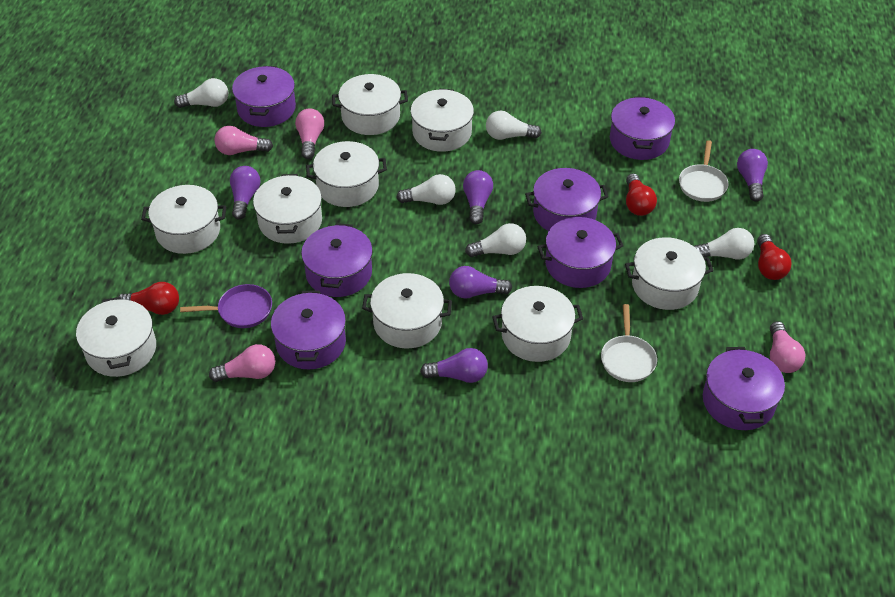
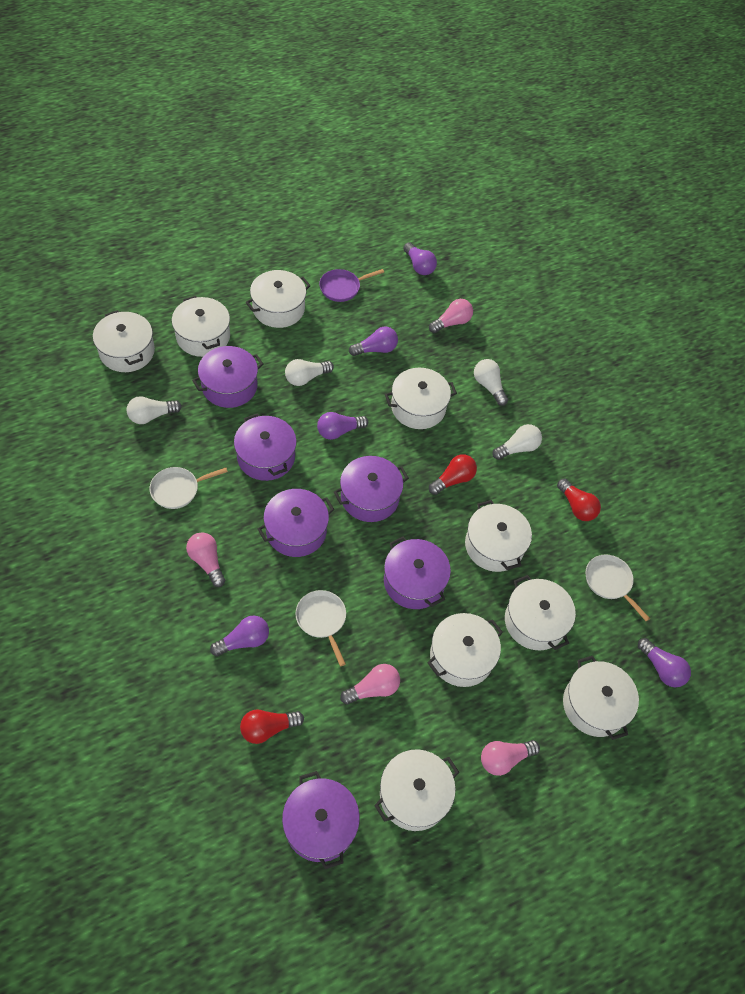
purple pot: [232,66,296,127] [271,290,346,370] [301,223,373,297] [525,168,608,231] [537,217,623,288] [610,96,675,160] [703,347,785,430] = 7 -> [192,346,264,408] [234,413,297,481] [258,489,335,557] [282,771,360,869] [334,456,409,522] [384,537,451,609] = 6
white light bulb: [174,78,228,108] [396,174,456,205] [465,223,526,257] [486,111,542,140] [694,228,754,260] = 5 -> [126,396,182,424] [285,359,334,386] [474,359,508,406] [492,424,542,460] = 4
white pan: [601,304,657,382] [679,140,728,202] = 2 -> [150,467,228,509] [296,590,346,667] [586,555,650,621] = 3

